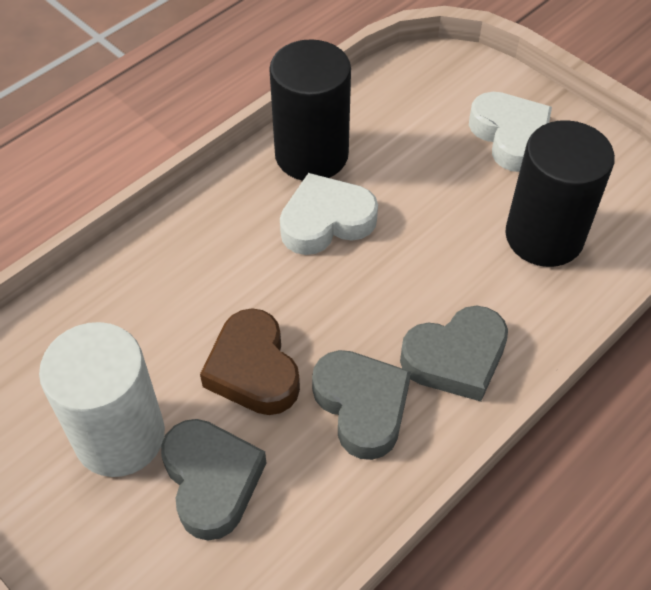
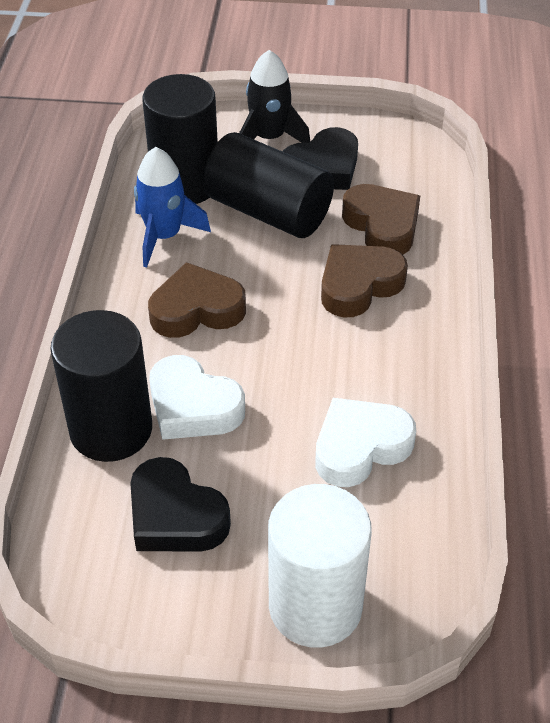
black cylinder: [269,39,351,181] [505,120,615,267] = 2 -> [50,310,152,462] [142,74,218,204] [203,132,334,238] = 3
black heart: none = 0 -> [130,457,231,552] [283,127,358,190] = 2
black rocket: none = 0 -> [239,50,310,143] = 1
blue rocket: none = 0 -> [134,147,211,268] = 1
brown heart: [200,308,300,415] = 1 -> [148,262,246,338] [321,244,408,317] [342,184,420,255] = 3
grey heart: [161,419,266,540] [312,350,411,460] [400,306,508,402] = 3 -> none = 0

